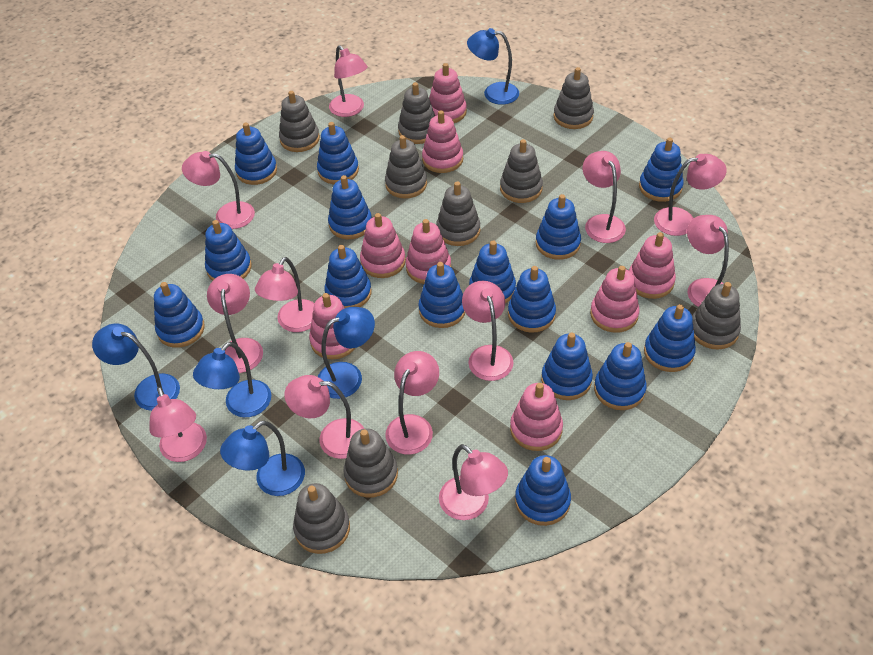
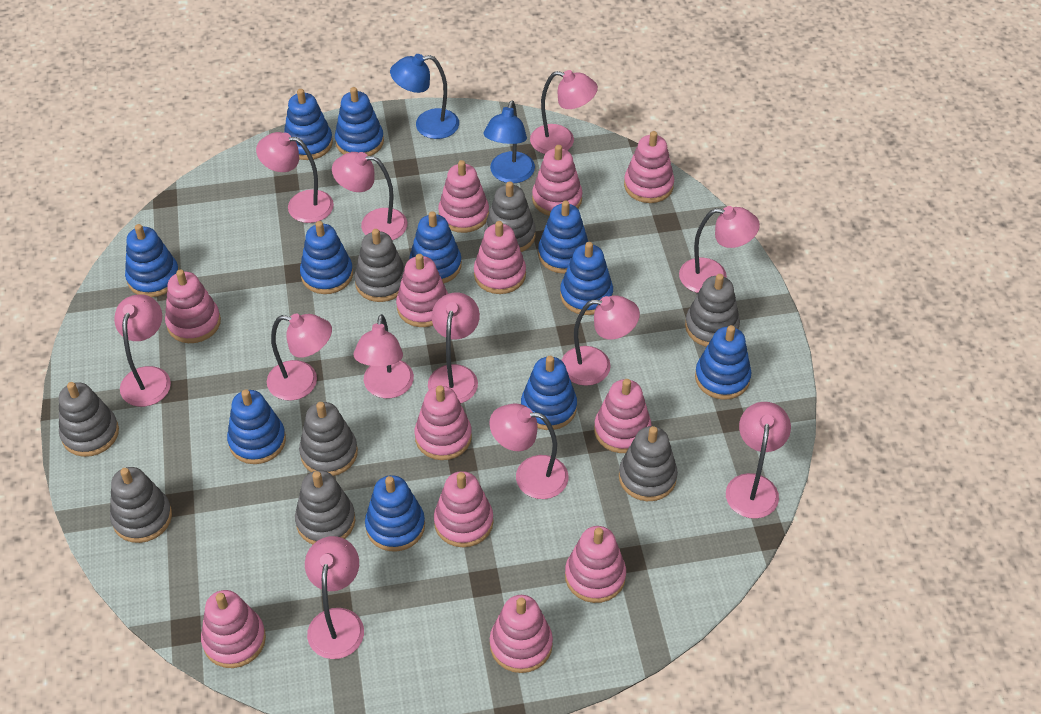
blue lamp: [92,323,180,411] [193,342,271,417] [220,420,305,496] [318,307,375,399] [467,28,519,105] = 5 -> [390,54,459,139] [483,101,535,183] = 2
blue stacking toy: [154,282,205,348] [205,220,252,281] [235,123,277,185] [317,122,359,184] [325,245,372,308] [328,175,372,239] [418,262,465,328] [469,241,516,303] [508,266,556,333] [515,455,571,526] [536,194,581,260] [541,332,593,400] [594,342,647,410] [639,137,684,202] [644,304,696,372] = 15 -> [125,224,179,297] [227,389,286,464] [284,89,333,160] [300,221,353,294] [335,87,384,156] [365,475,425,552] [409,211,462,283] [521,356,577,430] [538,201,589,274] [560,242,613,315] [695,325,751,400] = 11
grey stacking toy: [279,91,320,152] [293,483,350,554] [343,429,398,498] [385,135,427,198] [398,82,435,144] [436,181,480,246] [500,139,543,203] [554,67,594,129] [692,282,741,350] = 9 -> [59,382,119,457] [110,467,172,543] [295,470,355,544] [299,402,358,476] [354,229,405,302] [484,181,536,252] [619,426,678,501] [685,274,740,347] = 8
pink stacking toy: [309,293,355,359] [360,213,406,278] [406,219,451,284] [422,110,463,173] [429,63,467,123] [510,383,563,451] [590,266,640,333] [629,232,676,299] = 8 -> [165,269,221,343] [201,590,266,668] [396,254,448,327] [415,385,472,460] [434,471,493,547] [438,160,489,233] [474,221,526,294] [490,595,553,673] [532,145,583,216] [565,526,626,603] [594,379,651,453] [624,131,674,203] = 12

